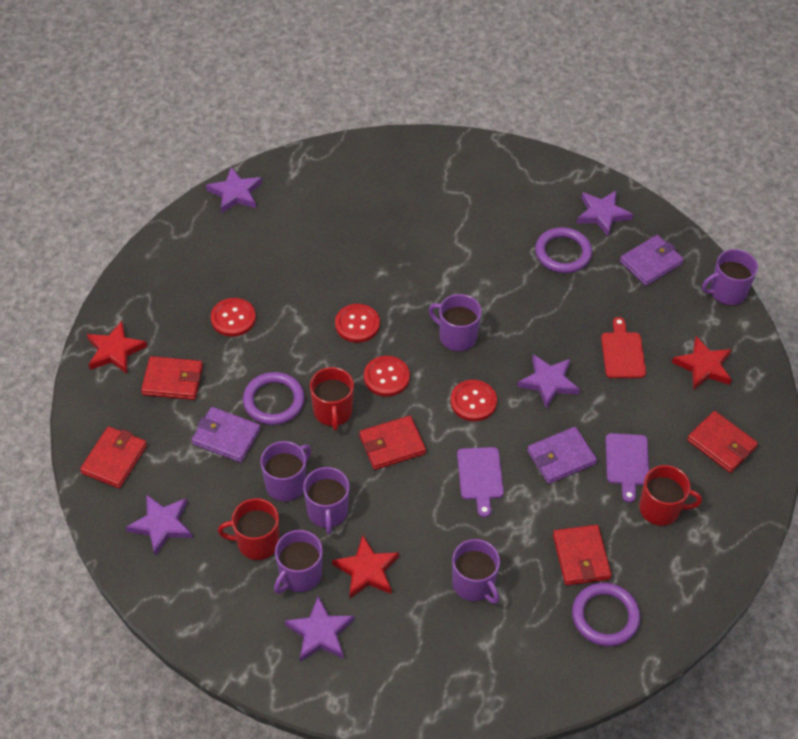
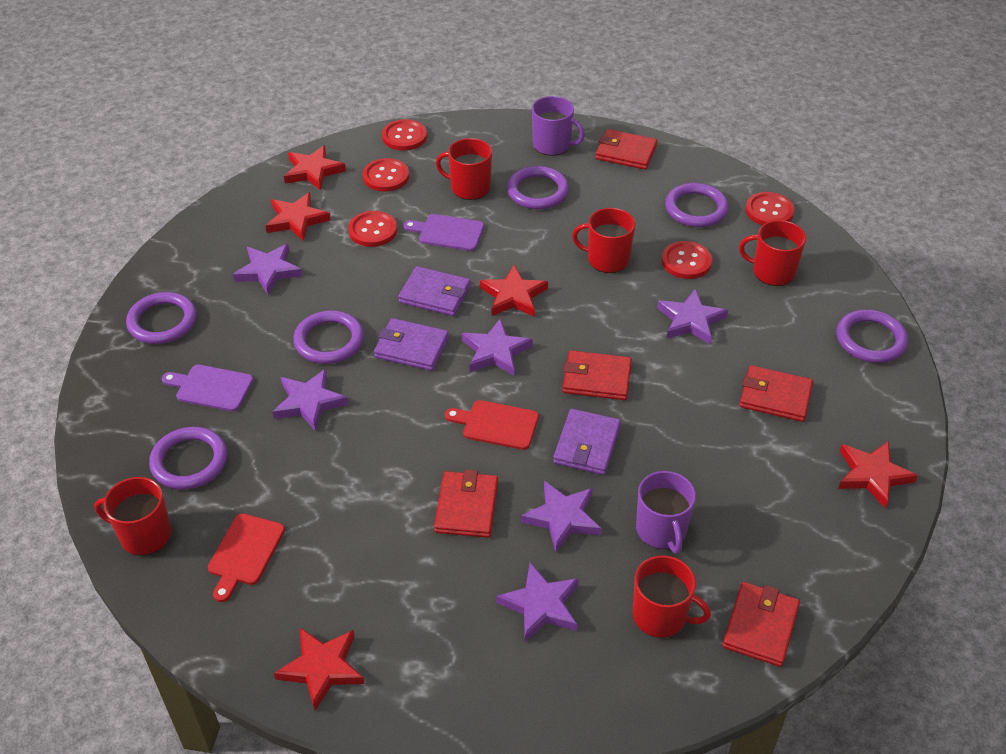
purple mug: [260,441,311,502] [274,530,323,594] [303,467,349,534] [429,294,482,352] [452,539,500,604] [702,249,758,306] = 6 -> [532,96,585,156] [636,471,696,553] = 2
purple ring: [243,372,305,425] [535,227,592,273] [572,583,640,646] = 3 -> [126,292,197,344] [149,427,227,490] [293,310,364,364] [507,166,569,209] [665,183,729,227] [836,309,908,363] = 6
purple star: [126,494,193,556] [206,167,262,213] [285,596,354,662] [517,354,580,409] [577,191,633,236] = 5 -> [233,244,302,295] [272,369,348,432] [462,319,533,376] [496,563,579,642] [521,481,602,552] [657,289,728,344] = 6
red button: [211,298,256,337] [335,304,380,343] [364,356,410,397] [450,380,497,421] = 4 -> [348,211,397,247] [363,158,409,192] [382,119,427,151] [662,241,712,279] [746,192,795,225] = 5
red cutting board: [601,317,646,378] = 1 -> [208,513,285,602] [445,400,539,450] = 2
red mug: [218,498,279,560] [310,367,354,431] [639,465,702,526] = 3 -> [94,477,172,556] [436,138,492,200] [572,208,635,273] [633,555,711,638] [739,220,806,286] = 5
red star: [87,321,147,374] [332,535,399,598] [672,336,732,390] = 3 -> [265,192,331,241] [274,628,364,711] [284,145,346,191] [480,265,548,317] [838,441,918,509] = 5

